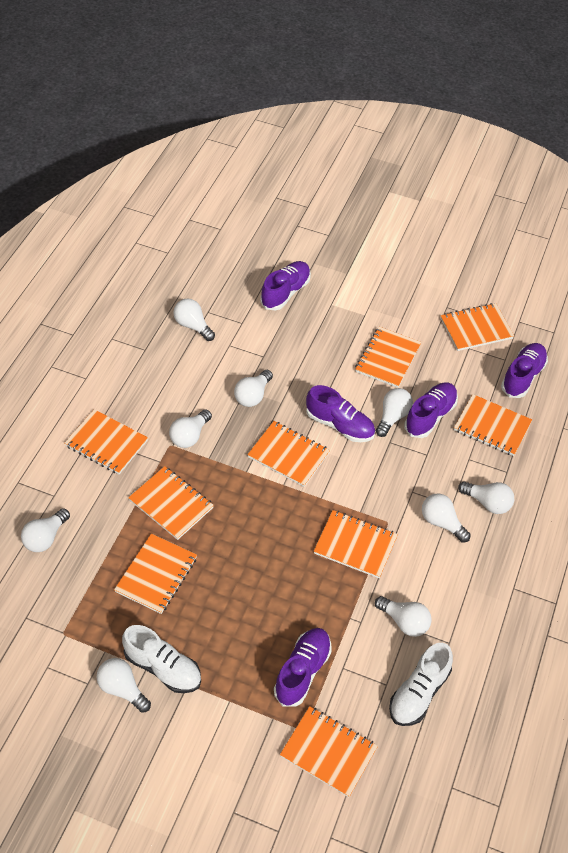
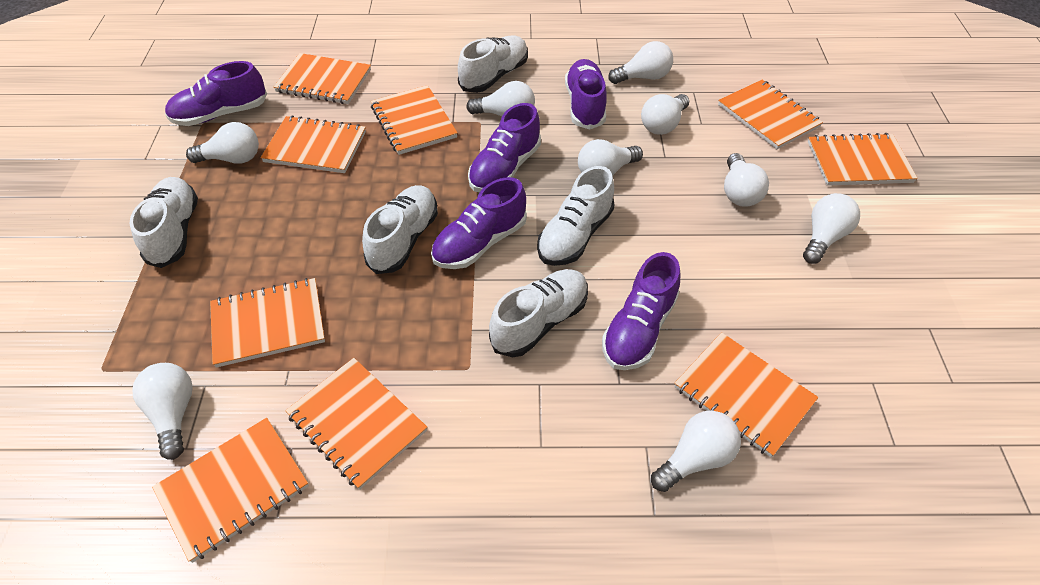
white shoe: [122,625,201,693] [389,643,453,726] = 2 -> [130,177,198,268] [362,185,438,274] [458,36,528,93] [489,269,588,357] [537,166,614,266] = 5

